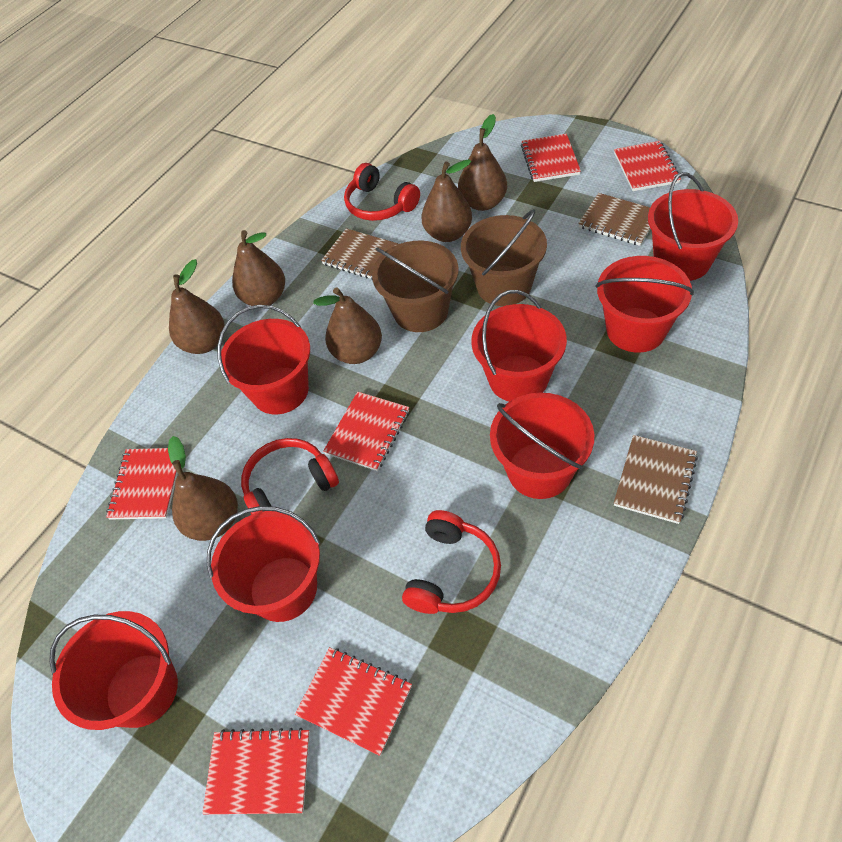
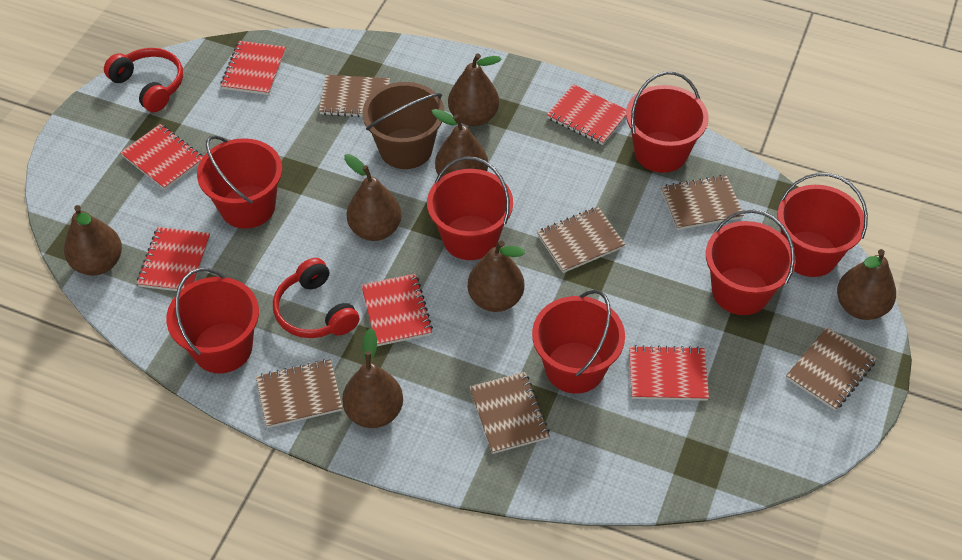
brown bucket: [372,241,459,332] [461,209,547,306] = 2 -> [363,82,444,169] = 1
brown notebook: [321,228,399,280] [578,193,651,246] [614,435,698,524] = 3 -> [256,359,343,428] [319,75,390,117] [469,372,550,454] [537,207,625,273] [661,175,744,230] [786,327,877,410] = 6
brown pear: [168,436,238,541] [169,259,224,354] [232,230,285,306] [314,287,382,364] [421,159,472,242] [458,114,507,211] = 6 -> [64,205,122,276] [342,328,403,428] [344,154,402,241] [432,109,488,177] [448,54,502,126] [468,241,525,312] [837,249,896,320] = 7
red headphones: [241,438,339,515] [344,163,420,221] [402,510,501,614] = 3 -> [104,48,183,112] [273,258,359,338] = 2

